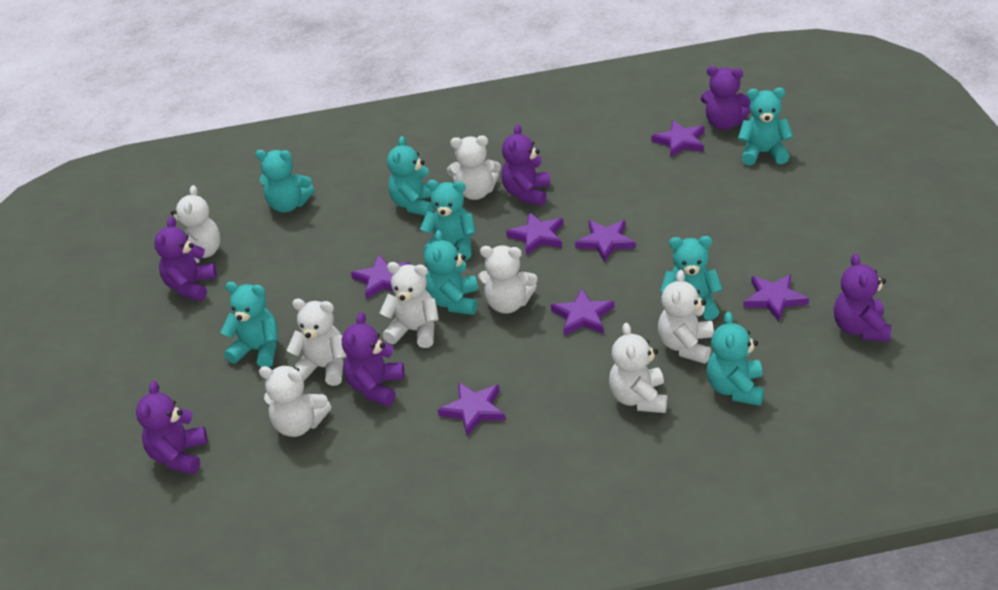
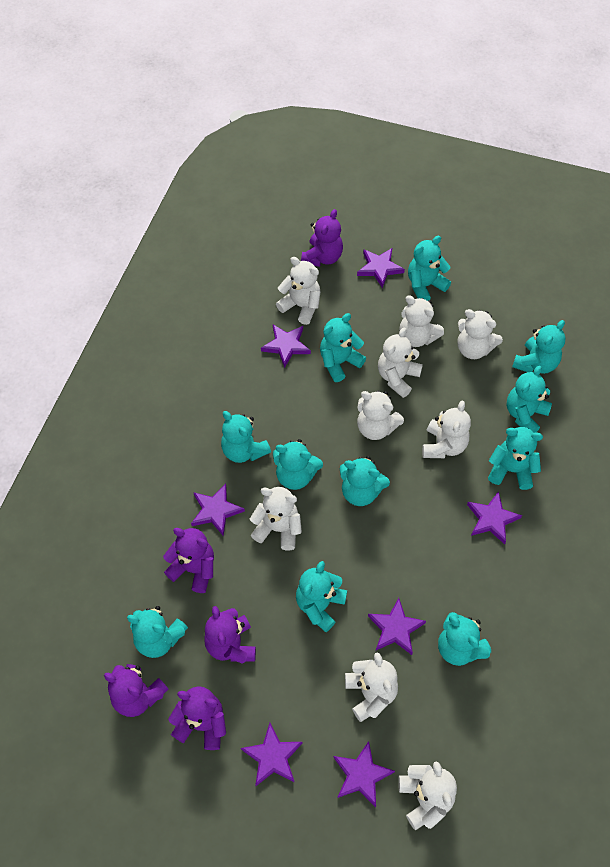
purple teddy bear: [136,381,208,474] [154,217,217,301] [342,312,404,406] [501,124,551,206] [701,66,751,130] [834,253,891,342] = 6 -> [104,664,168,717] [163,528,214,593] [168,686,226,750] [204,606,256,664] [301,209,343,267] = 5
turquoise teddy bear: [221,282,278,367] [255,150,314,212] [387,136,434,216] [420,180,476,260] [424,230,478,315] [660,236,723,320] [706,312,764,406] [738,88,793,165] = 8 -> [127,606,188,658] [221,411,271,463] [273,439,323,490] [296,561,347,632] [320,313,366,382] [340,456,390,506] [408,236,451,301] [438,612,491,666] [488,427,543,490] [507,366,552,433] [512,320,565,374] = 11
white teddy bear: [171,185,220,263] [259,366,332,437] [286,299,347,386] [379,262,439,348] [447,136,501,200] [478,245,537,314] [609,323,667,413] [658,270,714,364] = 8 -> [250,487,302,550] [276,257,320,325] [345,652,398,722] [357,390,404,440] [378,328,423,398] [398,762,457,830] [399,295,444,347] [422,401,471,458] [458,309,503,359] = 9

